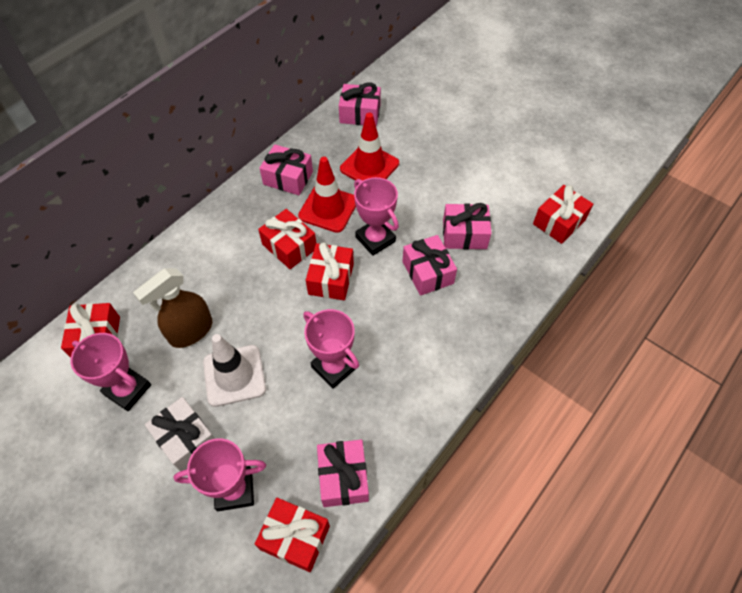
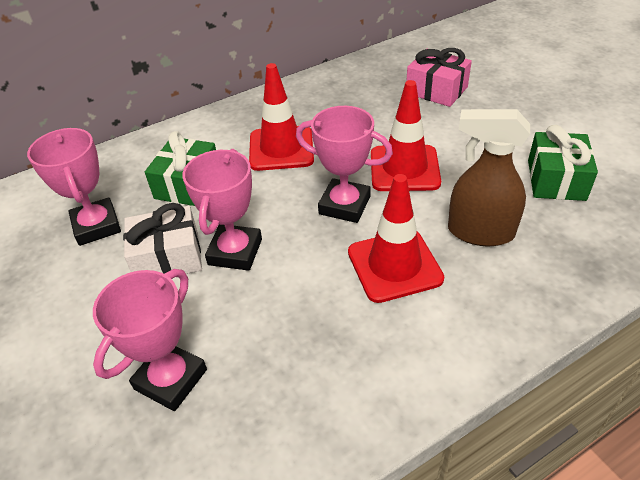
green gift: none = 0 -> [145,131,216,206] [528,125,598,201] = 2
pink gift: [260,144,313,195] [317,440,369,507] [339,82,381,126] [402,235,457,296] [443,203,492,249] = 5 -> [406,48,472,107] = 1
red gift: [61,303,120,358] [255,498,330,572] [258,209,316,269] [306,242,354,300] [533,185,593,244] = 5 -> none = 0
red traffic cone: [298,157,356,233] [340,113,399,180] = 2 -> [249,63,314,171] [348,174,444,303] [371,80,441,191] = 3
white traffic cone: [203,334,266,407] = 1 -> none = 0

